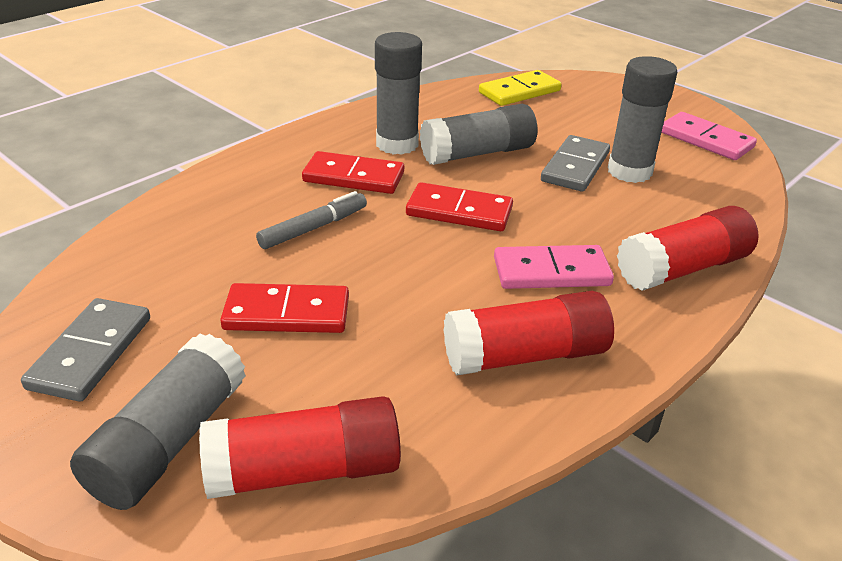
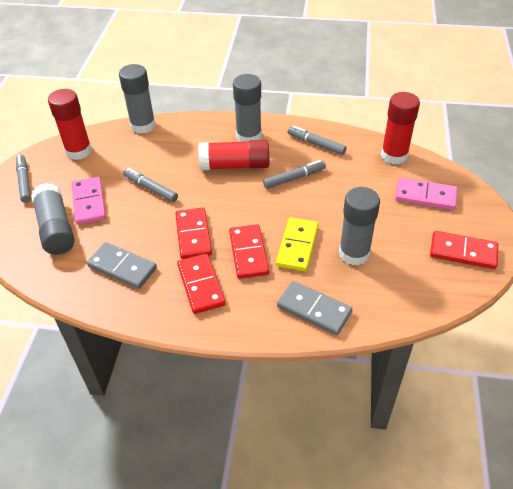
grey marker: [256,191,367,249] = 1 -> [16,154,31,203] [123,168,178,202] [263,160,326,189] [288,126,346,155] = 4
red domino: [220,283,349,333] [302,151,404,194] [406,182,513,231] = 3 -> [175,207,212,259] [177,253,225,314] [229,224,269,279] [430,231,498,269] = 4

